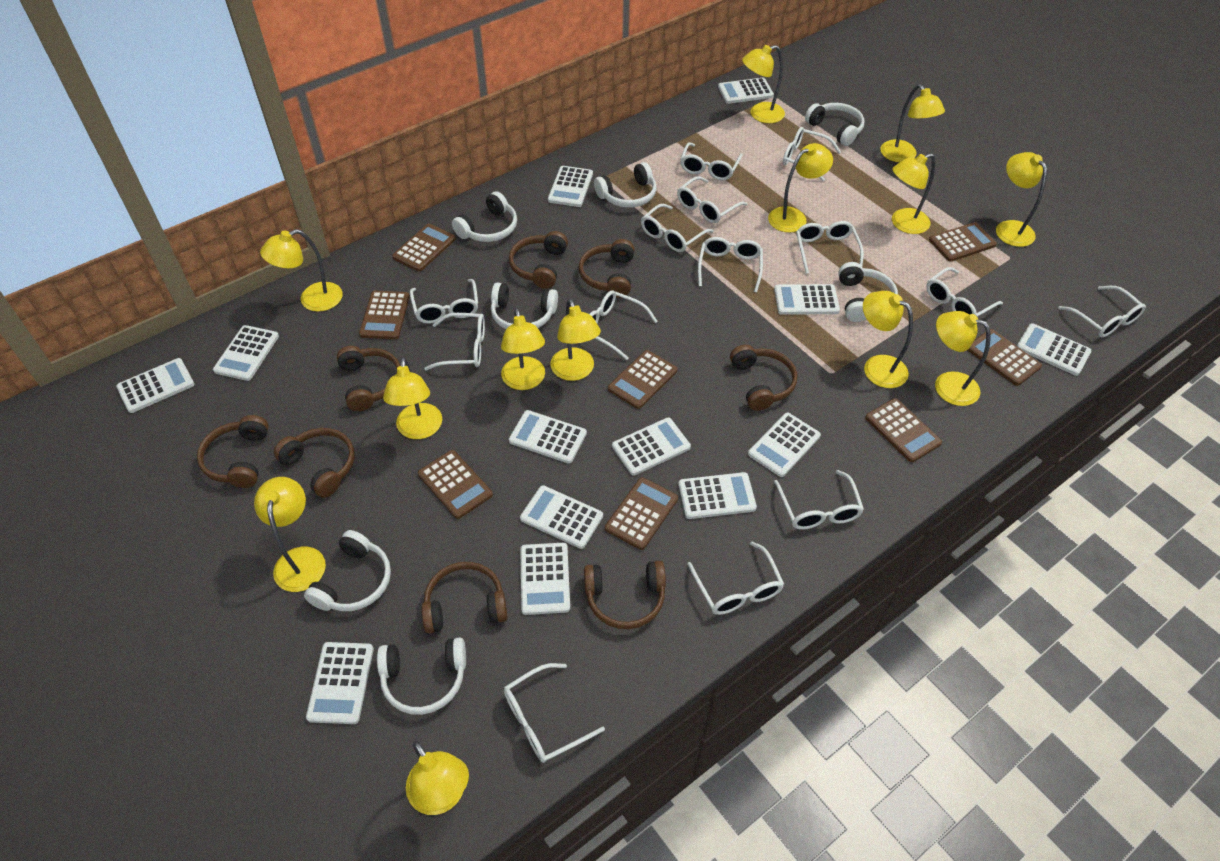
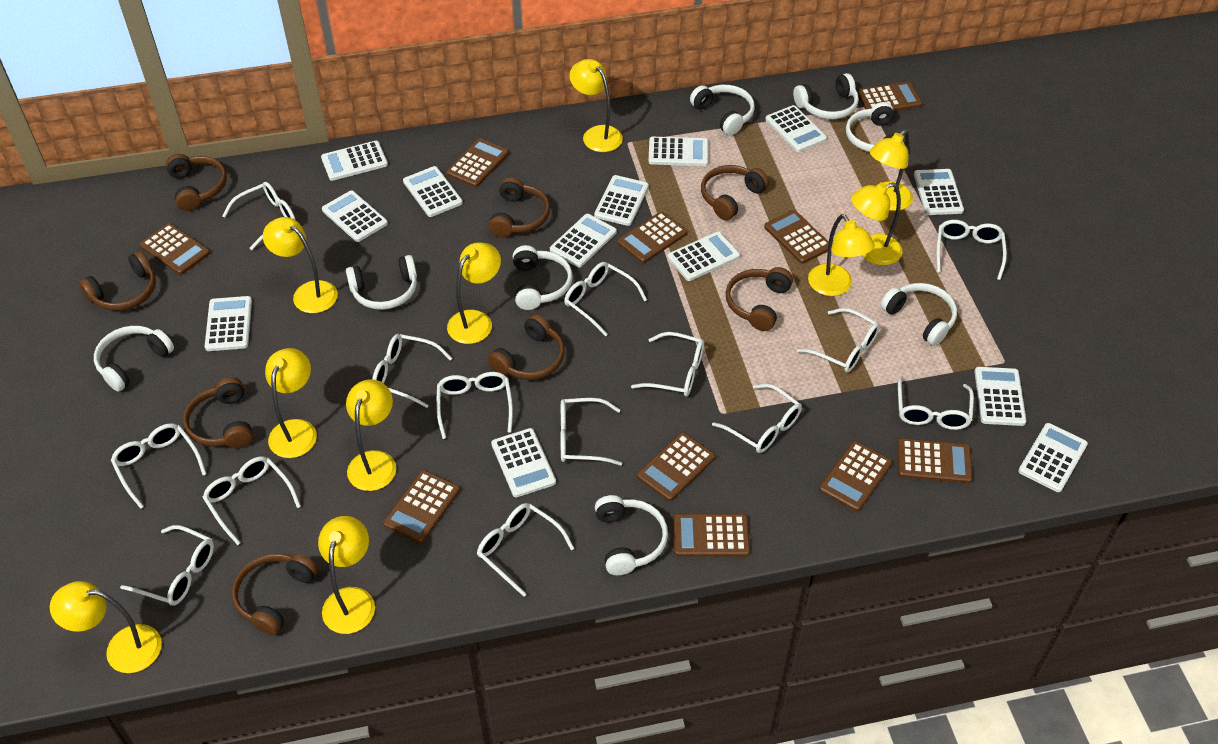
brown calculator: [359,291,410,340] [392,224,456,272] [418,450,493,519] [605,477,678,550] [608,350,677,409] [865,398,942,462] [929,222,997,262] [967,329,1042,386] = 8 -> [140,223,210,275] [383,470,460,543] [446,138,509,187] [617,211,688,263] [637,432,715,501] [673,514,750,557] [764,210,829,264] [819,441,892,512] [857,82,922,111] [897,438,973,483] = 10
white headphones: [304,530,391,611] [377,638,466,715] [452,191,517,242] [491,282,558,329] [594,162,657,208] [805,103,865,146] [838,262,898,322] = 7 -> [94,326,174,391] [346,255,417,310] [513,245,573,310] [595,495,668,575] [690,85,755,135] [793,73,859,119] [846,102,905,152] [881,283,957,346] = 8
yellow lamp: [254,477,326,592] [260,229,343,312] [383,357,442,439] [406,741,469,815] [501,308,545,390] [550,299,601,381] [742,45,785,123] [768,143,833,232] [863,291,913,388] [880,84,945,162] [892,153,935,234] [935,311,990,406] [996,152,1047,247] = 13 -> [50,581,162,673] [263,217,338,313] [265,348,317,458] [318,516,375,634] [346,379,396,491] [447,242,501,344] [569,59,623,152] [808,214,875,296] [851,182,903,265] [870,129,913,211] = 10

